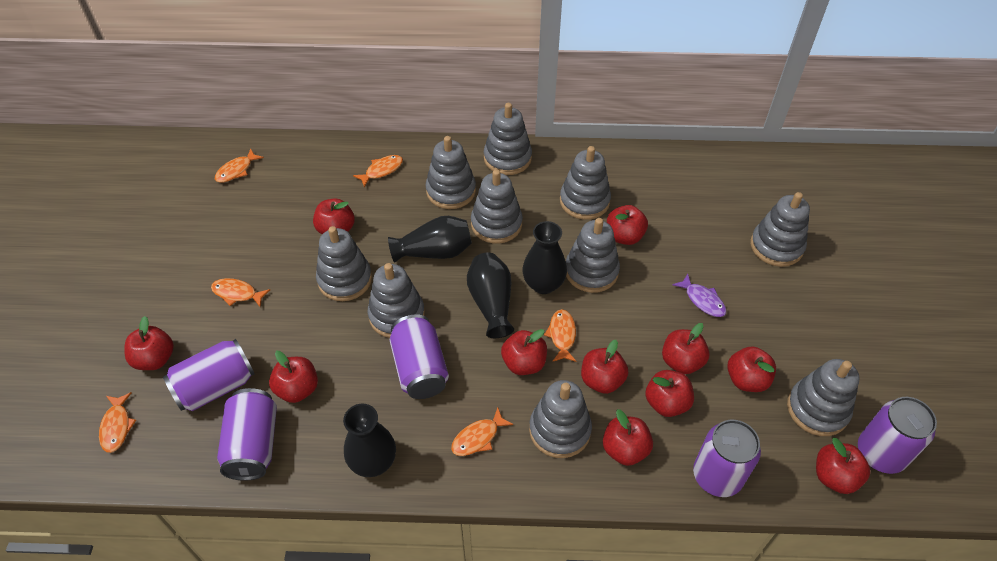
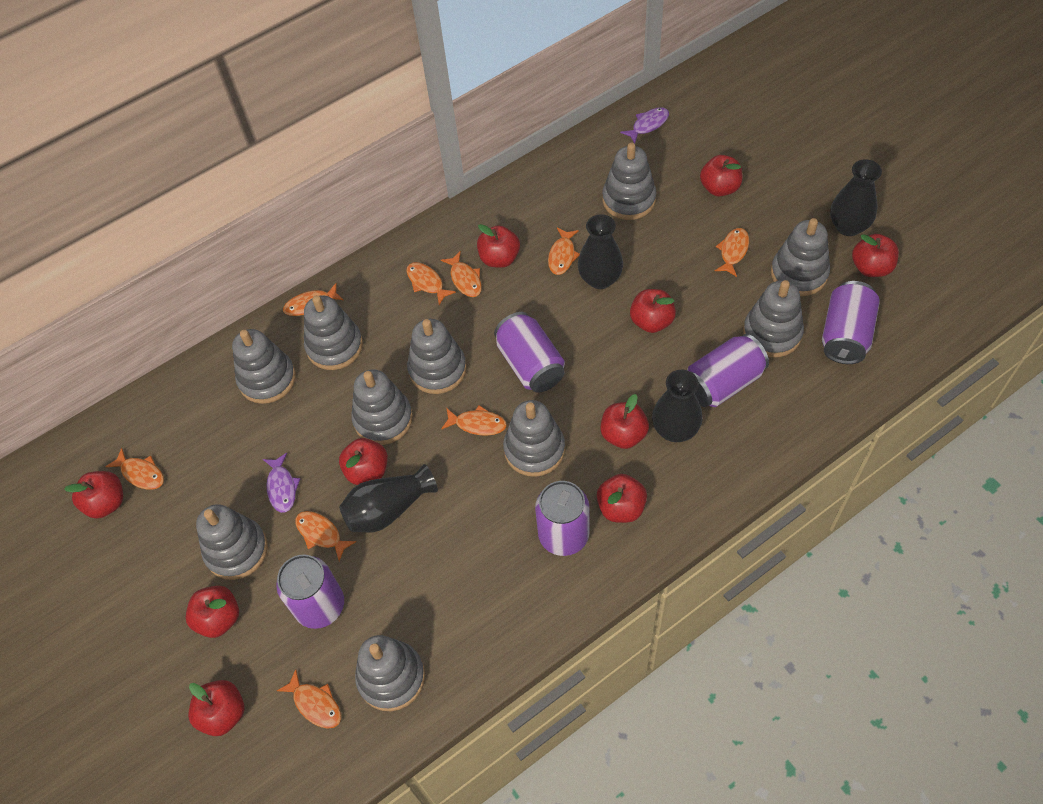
orange fish: [99,392,136,453] [211,278,270,307] [215,148,264,183] [353,155,403,187] [451,408,513,456] [544,309,576,362] = 6 -> [105,448,164,490] [277,669,341,729] [283,283,343,316] [295,511,356,561] [406,262,456,305] [441,251,482,297] [441,405,507,436] [548,228,580,275] [715,228,749,277] = 9
purple fish: [672,274,726,317] = 1 -> [263,453,300,513] [620,107,669,143] = 2
red apple: [124,316,174,370] [269,351,318,403] [313,198,355,234] [501,329,547,375] [581,340,628,394] [603,409,653,466] [607,205,648,245] [645,370,694,417] [662,323,710,374] [727,347,776,392] [816,438,870,494] = 11 -> [64,471,123,519] [186,586,239,638] [188,680,244,736] [339,438,388,485] [477,224,520,268] [597,474,647,523] [600,394,649,449] [630,289,676,333] [700,155,743,197] [852,234,899,277] = 10

